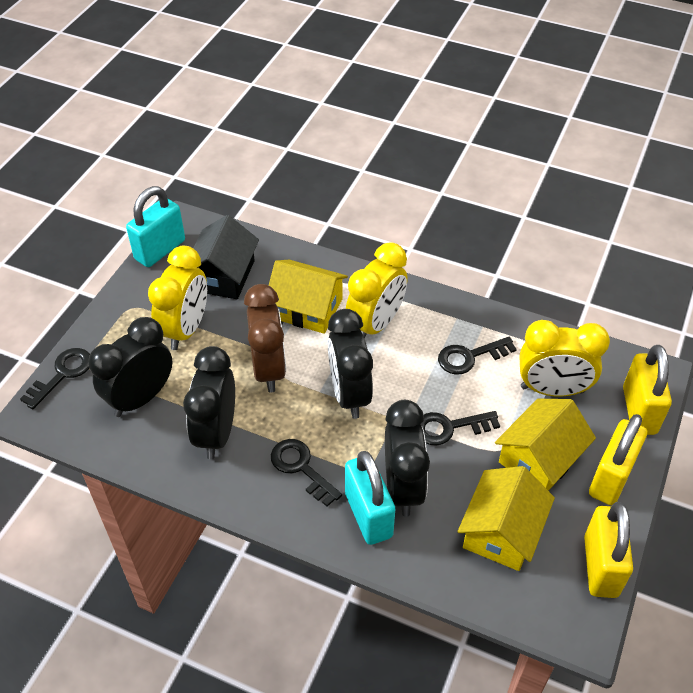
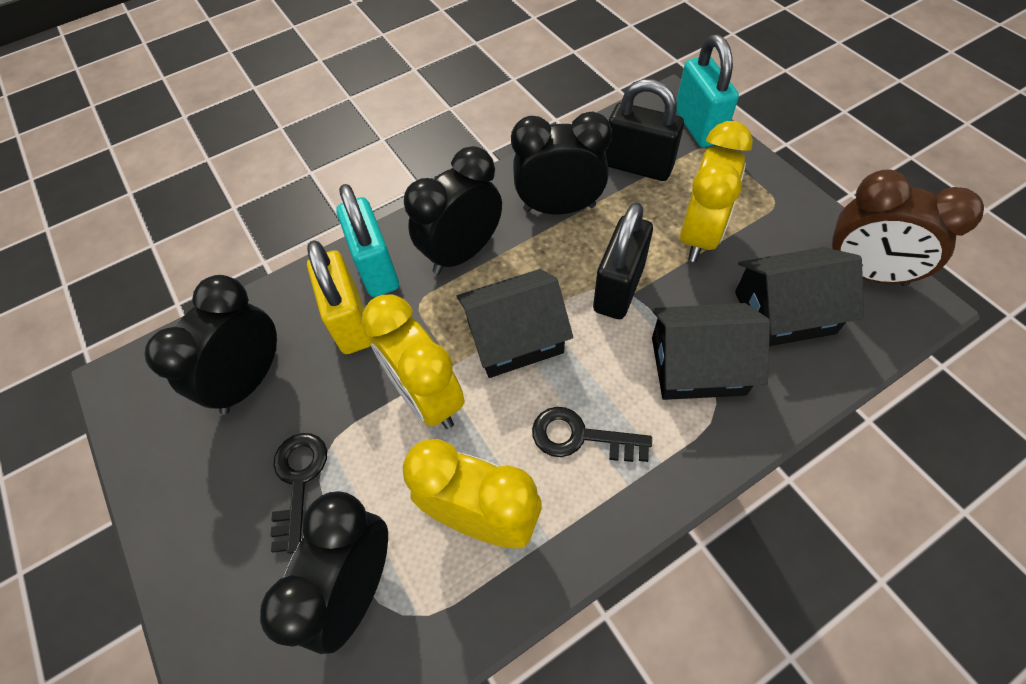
black house: [193,215,259,299] = 1 -> [456,269,573,378] [652,303,770,400] [735,247,864,346] = 3
black key: [20,348,90,409] [271,439,342,507] [421,411,500,446] [438,337,517,375] = 4 -> [270,433,327,554] [532,407,652,462] = 2
black padlock: none = 0 -> [593,202,653,319] [605,79,684,181] = 2
yellow house: [268,260,348,334] [458,466,555,571] [495,399,596,491] = 3 -> none = 0
yellow padlock: [584,502,633,598] [589,414,647,505] [623,345,672,435] = 3 -> [307,240,371,354] = 1

